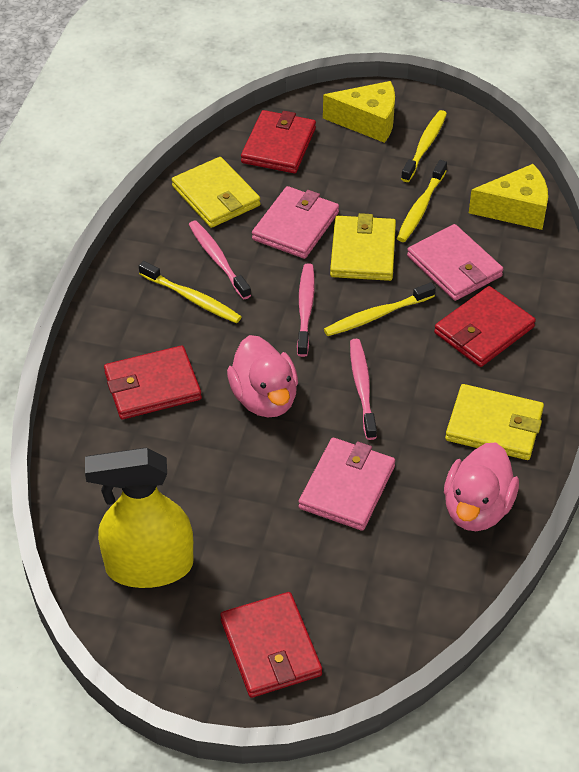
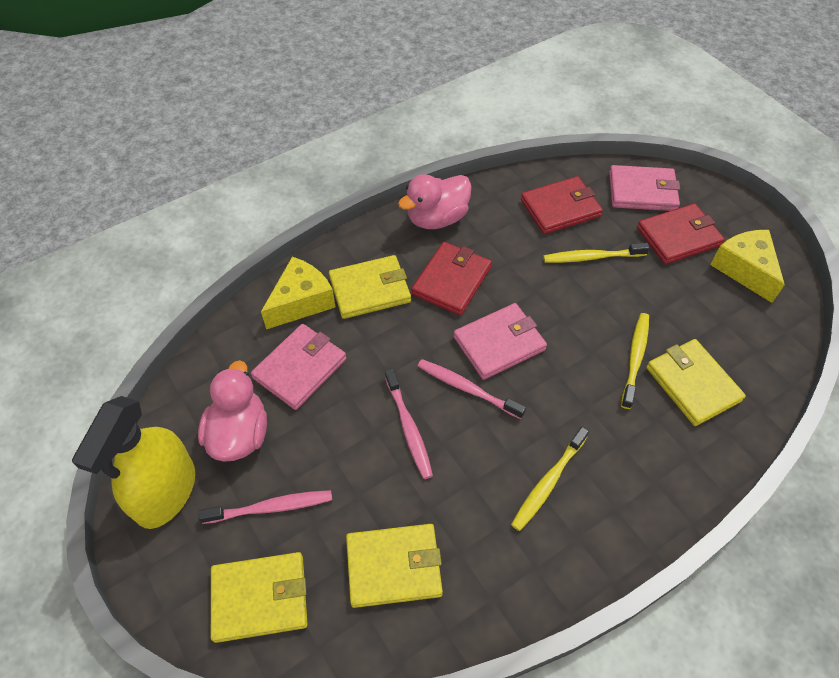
red wallet: [104,345,202,419] [220,592,322,698] [241,110,316,173] [434,286,536,367] = 4 -> [411,242,492,315] [521,176,603,234] [637,203,725,264] = 3
yellow toothbrush: [139,261,242,323] [324,282,436,336] [397,160,447,242] [401,110,447,182] = 4 -> [511,427,589,531] [543,243,650,263] [621,313,649,409] = 3
yellow wallet: [172,157,260,228] [330,213,396,281] [445,384,544,460] = 3 -> [211,552,308,643] [329,255,411,319] [346,524,443,608] [646,339,746,426] = 4

